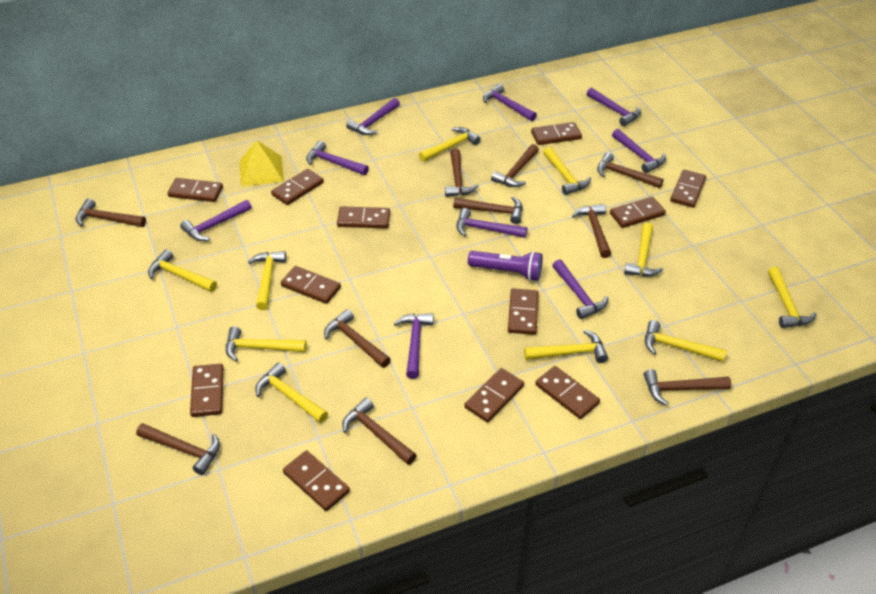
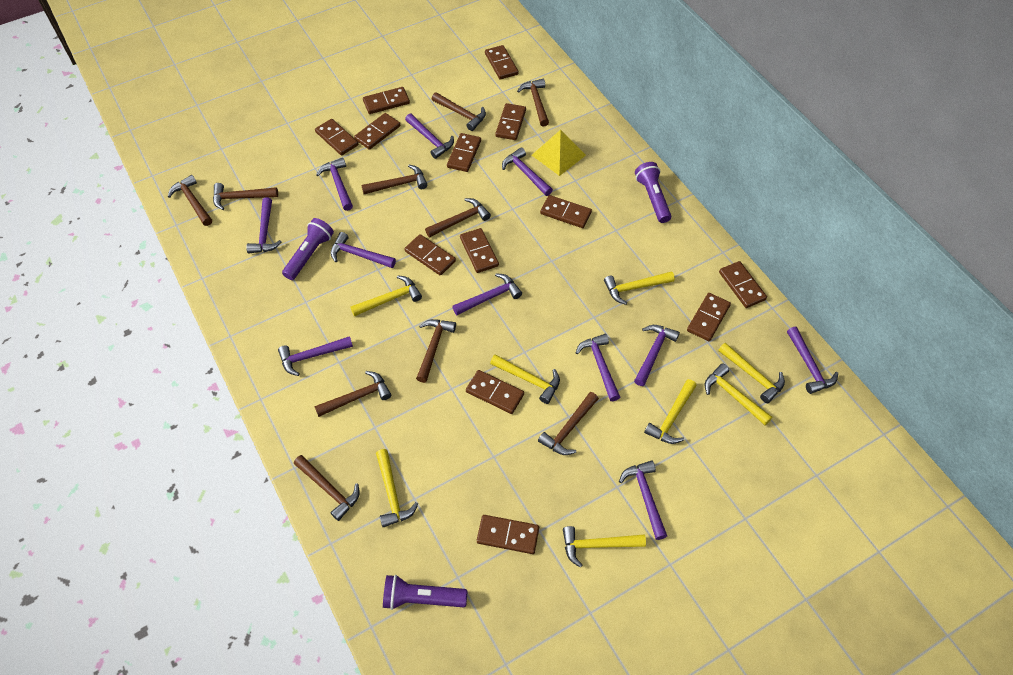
brown domino: [167,178,223,202] [190,364,224,417] [271,169,324,205] [281,266,341,304] [283,450,350,511] [337,206,390,228] [464,368,524,422] [508,288,539,335] [531,122,582,145] [535,366,600,419] [610,197,666,228] [670,170,706,208] = 12 -> [315,119,358,156] [354,113,400,150] [363,87,410,114] [405,234,456,275] [447,133,481,172] [460,228,499,273] [466,370,524,414] [477,515,539,554] [485,45,519,79] [495,103,526,140] [540,195,592,228] [687,293,731,341] [719,261,767,308] = 13
purple flashlight: [468,251,543,281] = 1 -> [282,218,334,280] [383,575,468,610] [635,162,671,223] = 3
purple hammer: [180,200,252,241] [306,141,369,175] [346,98,400,135] [394,313,434,379] [456,208,527,238] [483,84,537,121] [552,259,608,319] [587,88,641,126] [612,129,666,173] = 9 -> [246,197,282,254] [278,336,353,376] [316,158,353,211] [330,232,396,268] [405,114,454,159] [452,273,522,315] [502,147,553,196] [575,334,620,401] [619,460,667,540] [634,325,680,386] [787,327,838,394] = 11
yellow hammer: [148,249,217,292] [226,326,307,361] [248,251,286,310] [255,362,328,423] [419,127,480,162] [524,330,608,363] [543,147,591,195] [624,223,663,277] [645,320,726,362] [768,267,817,328] = 10 -> [350,275,422,317] [376,449,418,527] [490,354,560,404] [563,526,646,568] [604,271,675,305] [644,379,697,444] [705,363,772,425] [718,343,785,403] = 8

